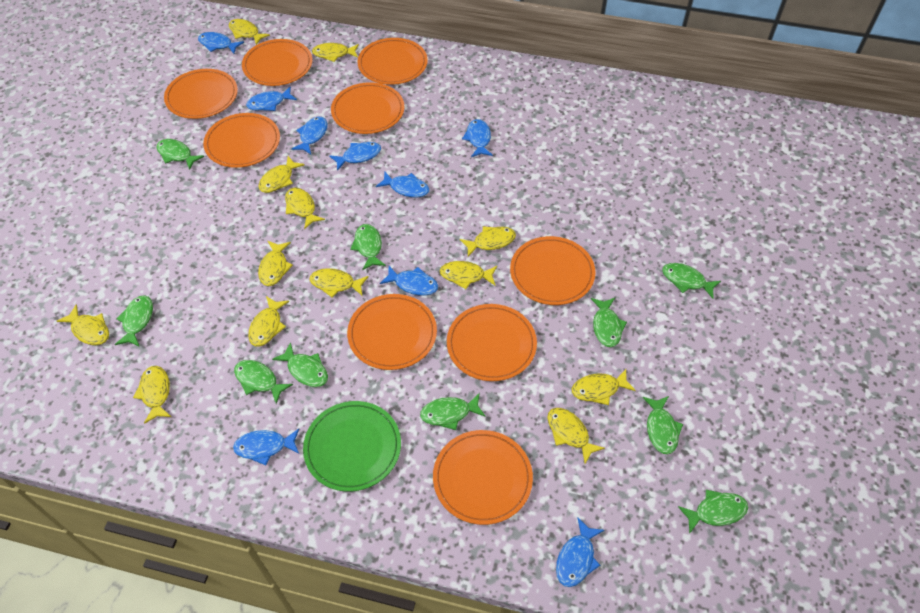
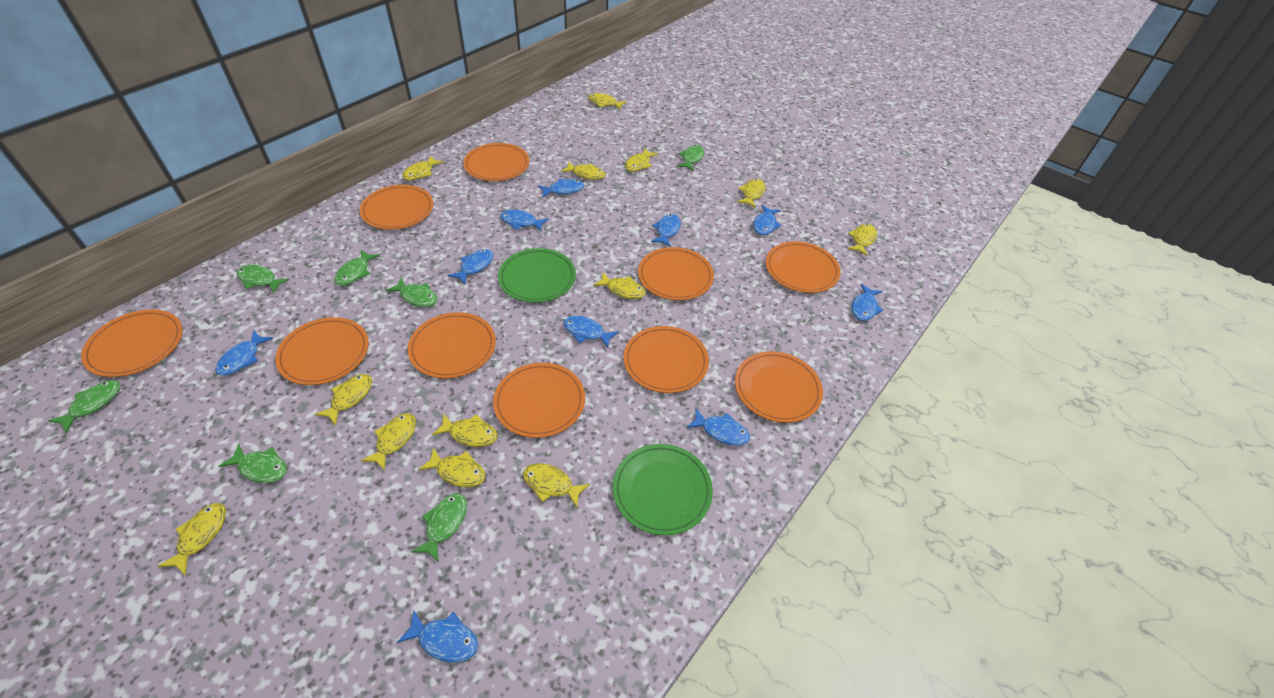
blue fish: [198,32,244,54] [233,429,299,465] [246,87,297,111] [292,117,328,154] [329,142,381,171] [376,172,429,198] [380,266,438,296] [462,119,493,157] [556,517,604,587] = 9 -> [215,330,273,376] [397,610,478,663] [448,249,493,284] [500,210,549,231] [538,179,584,198] [564,316,619,348] [651,214,681,247] [686,408,750,446] [753,205,781,235] [851,284,883,321] = 10
green fish: [115,295,153,347] [156,139,204,170] [234,360,293,404] [272,342,328,387] [350,224,386,270] [420,393,486,430] [591,298,627,347] [642,396,683,455] [662,263,721,299] [678,490,748,534] = 10 -> [48,380,120,433] [219,444,287,483] [237,265,290,293] [335,249,380,286] [386,277,437,307] [411,493,467,563] [677,145,704,171] = 7
green plate: [303,401,401,492] = 1 -> [498,248,576,303] [613,444,713,535] = 2
orange plate: [164,69,238,119] [203,113,280,168] [242,39,312,86] [331,82,404,134] [347,294,437,370] [357,38,428,85] [433,430,533,525] [447,304,537,381] [510,236,596,305] = 9 -> [81,310,183,377] [275,317,369,385] [360,185,433,230] [408,312,496,379] [463,143,529,181] [493,363,585,438] [624,326,709,393] [638,247,714,300] [735,351,823,423] [766,241,841,293] = 10

